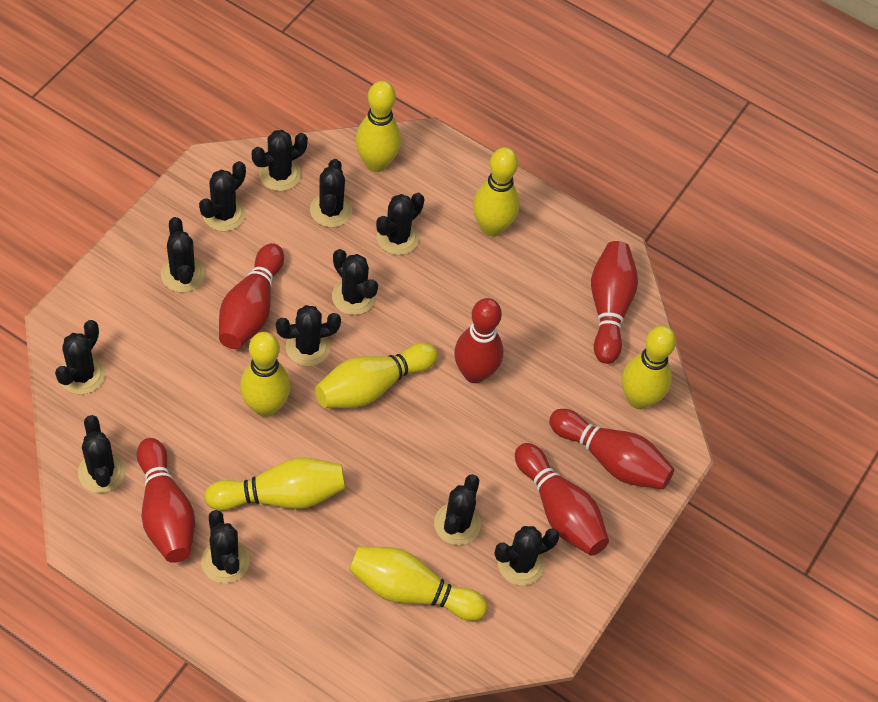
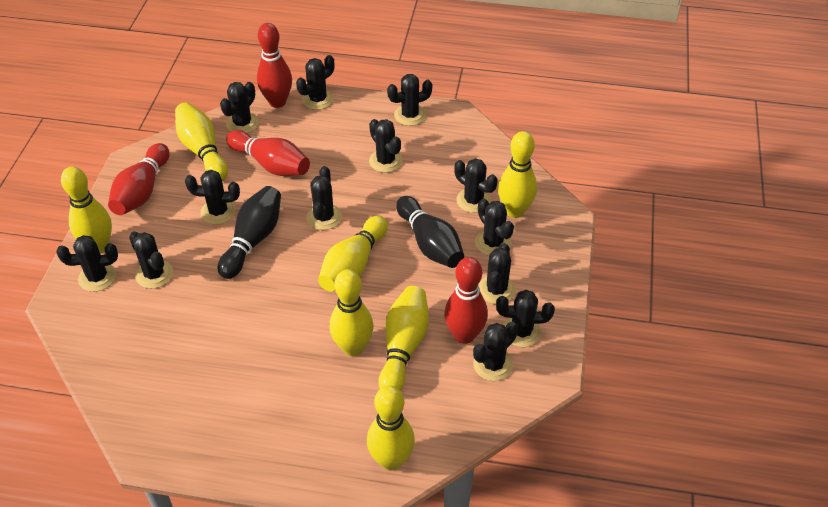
black bowling pin: none = 0 -> [218,186,281,279] [396,196,464,268] = 2
black cactus: [55,320,105,395] [78,415,126,493] [161,217,205,293] [199,161,246,231] [201,510,250,583] [252,130,308,191] [276,305,341,366] [310,159,352,227] [332,249,378,315] [376,193,424,255] [434,474,481,545] [494,526,560,585] = 12 -> [57,235,118,292] [129,231,173,289] [185,170,240,225] [220,82,259,133] [296,55,334,110] [306,166,342,230] [369,119,403,173] [387,74,432,126] [454,158,498,213] [473,322,518,381] [475,199,514,256] [479,243,516,304] [496,290,555,347] = 13
red bowling pin: [137,438,195,563] [219,243,284,349] [454,298,503,383] [515,443,609,556] [549,409,674,489] [591,241,638,364] = 6 -> [108,143,170,215] [226,130,310,176] [257,23,292,108] [444,257,488,344] = 4

